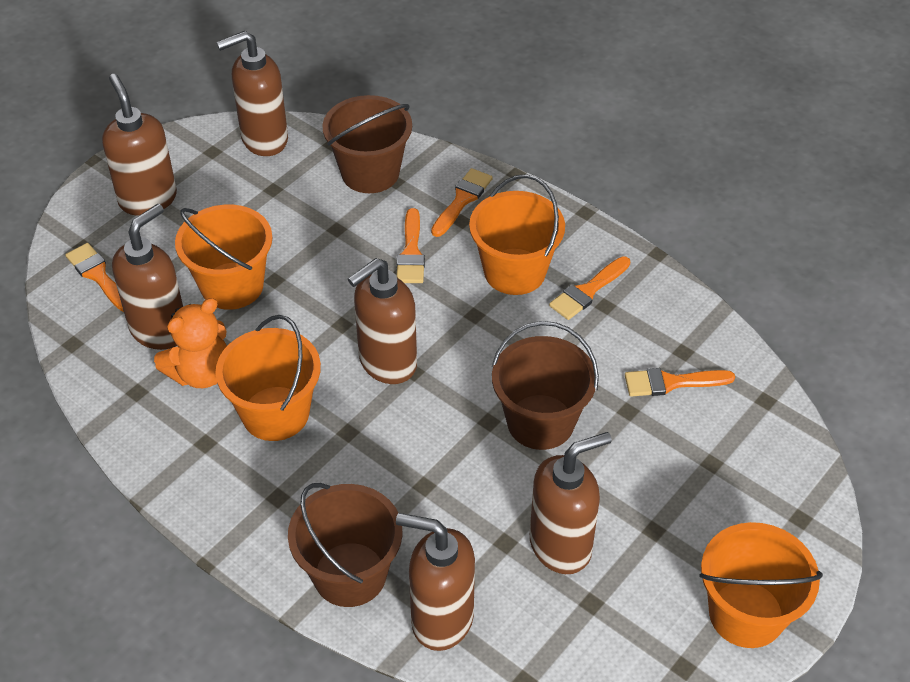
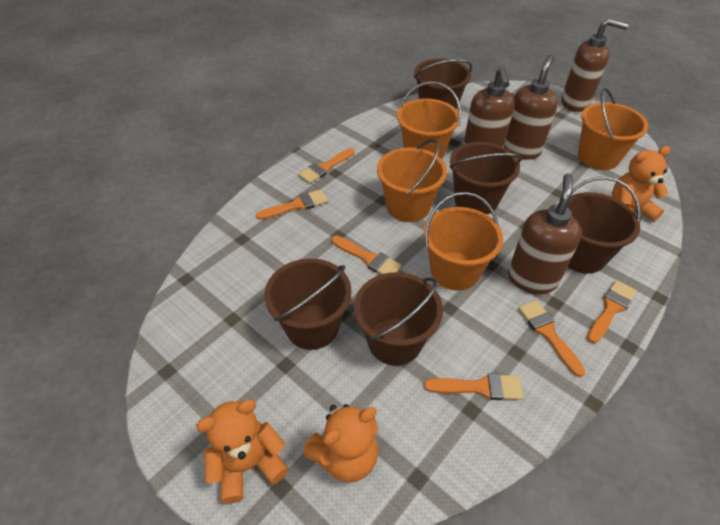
brown bucket: [288,483,402,607] [322,95,412,193] [492,321,599,450] = 3 -> [264,259,352,350] [354,272,443,366] [414,59,472,110] [449,142,522,215] [567,177,641,274] = 5
brown soap dispenser: [102,74,177,216] [112,204,183,350] [216,31,288,156] [348,258,417,384] [396,513,475,651] [530,432,612,574] = 6 -> [463,67,515,147] [504,54,558,160] [508,173,582,294] [561,18,629,112] = 4
orange brush: [65,243,124,312] [397,208,425,283] [431,168,493,237] [549,256,630,320] [625,368,735,397] = 5 -> [256,189,328,220] [298,148,355,184] [332,235,402,274] [424,373,523,400] [518,300,585,377] [587,280,637,343] = 6
orange teddy bear: [154,298,227,388] = 1 -> [196,399,289,504] [303,404,379,483] [612,146,670,221] = 3

